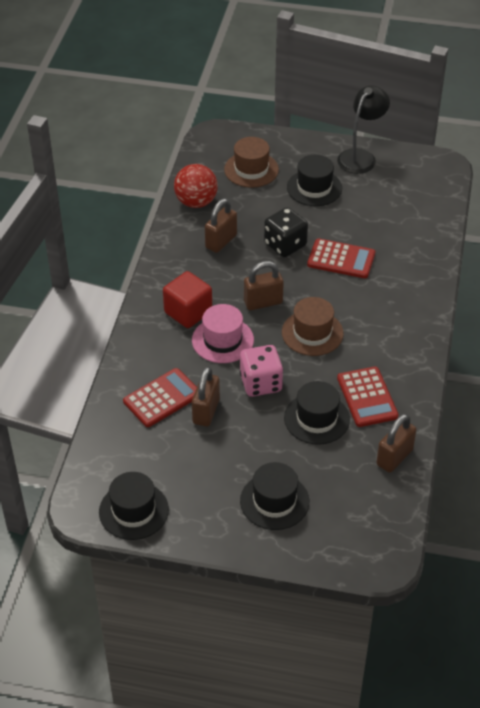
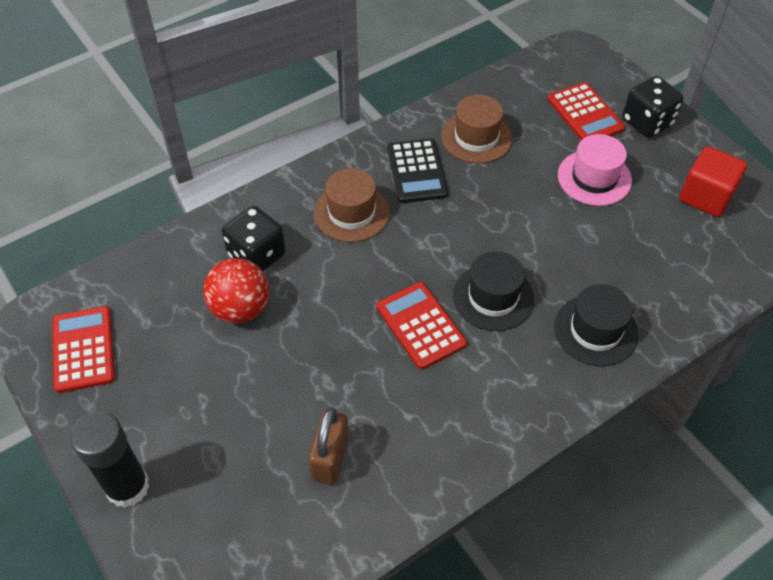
black calculator: none = 0 -> [387,138,448,203] = 1
black dice: [264,207,308,257] = 1 -> [222,206,286,271] [623,76,684,138] = 2
black glue stick: none = 0 -> [70,411,150,508] = 1
black hat: [99,472,169,540] [240,462,309,530] [284,381,350,445] [287,155,342,206] = 4 -> [453,251,534,331] [554,284,639,366] = 2
black lamp: [337,85,390,174] = 1 -> none = 0
brown padlock: [192,366,220,427] [205,198,237,253] [244,261,284,310] [376,414,417,473] = 4 -> [308,407,349,485] = 1
pink dice: [240,345,283,397] = 1 -> none = 0

